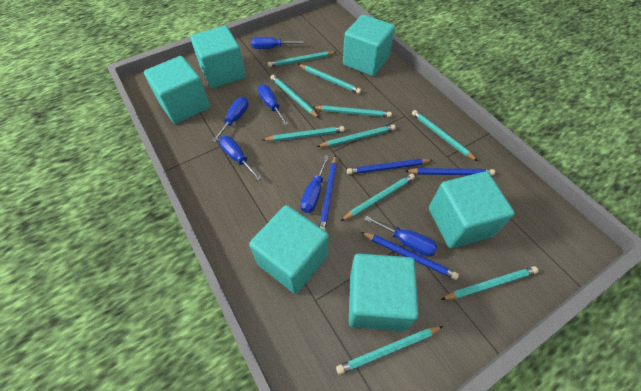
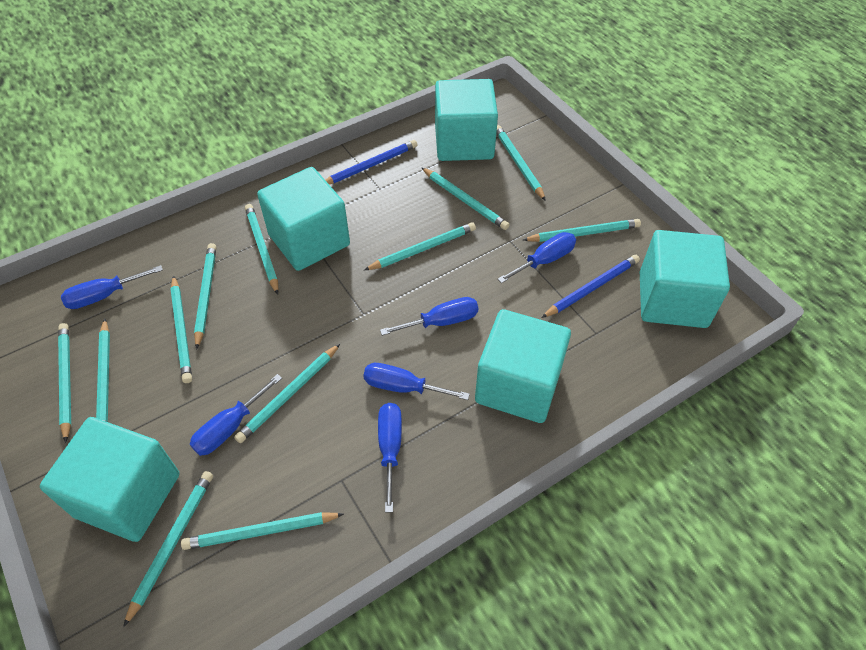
blue pencil: [319,155,337,230] [347,159,433,175] [361,232,459,280] [405,168,495,175] = 4 -> [325,140,417,184] [541,255,640,318] = 2
turquoise cube: [144,56,210,124] [190,26,246,88] [249,205,329,294] [343,15,395,76] [349,254,418,331] [429,171,515,248] = 6 -> [40,417,179,542] [257,167,350,271] [435,79,498,161] [475,309,571,423] [640,230,730,328] = 5
turquoise pencil: [263,126,345,141] [267,51,336,67] [270,75,319,118] [298,64,361,94] [313,105,392,117] [317,125,396,147] [336,326,444,375] [341,174,415,221] [412,110,478,161] [441,266,538,300] = 10 -> [58,323,71,443] [96,319,110,422] [123,471,213,627] [170,275,192,383] [181,512,344,550] [194,243,216,350] [234,344,340,443] [245,204,279,295] [364,222,476,270] [421,167,509,230] [496,125,546,201] [523,219,641,242] = 12

